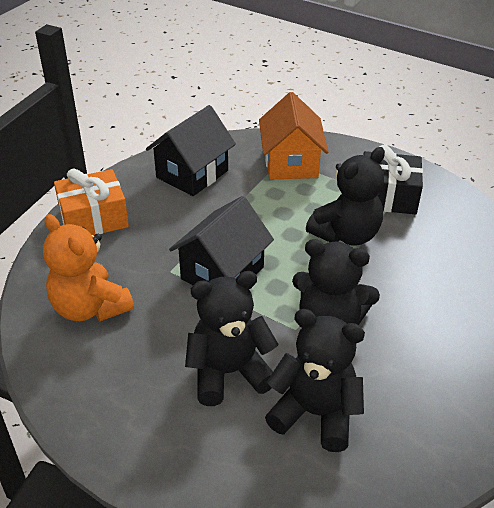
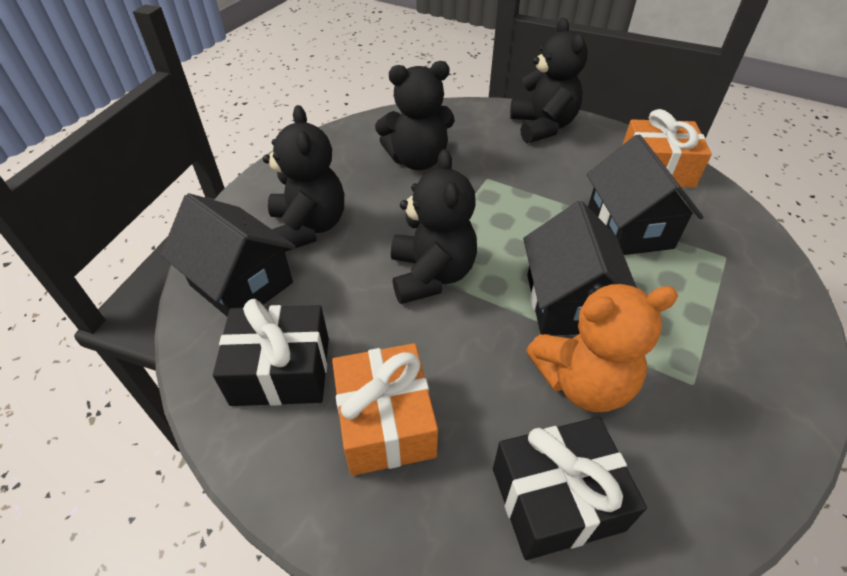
black gift: [364,145,423,214] = 1 -> [213,299,329,406] [493,417,647,560] = 2
black house: [146,105,236,196] [169,196,274,285] = 2 -> [161,193,296,317] [523,201,637,335] [587,134,704,255] = 3
orange gift: [54,169,129,235] = 1 -> [332,343,438,476] [622,109,712,188] = 2
orange house: [259,92,328,179] = 1 -> none = 0

